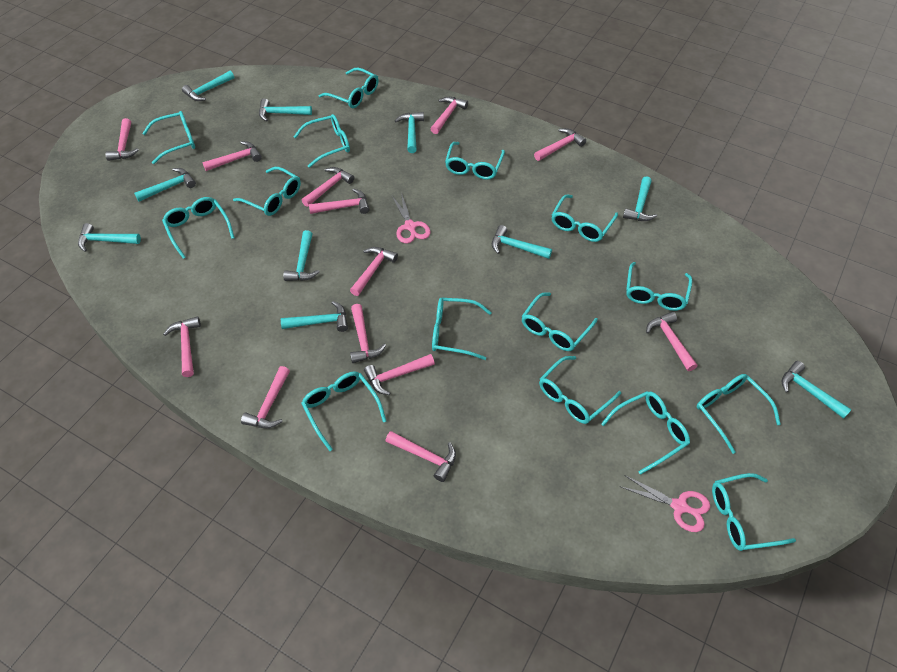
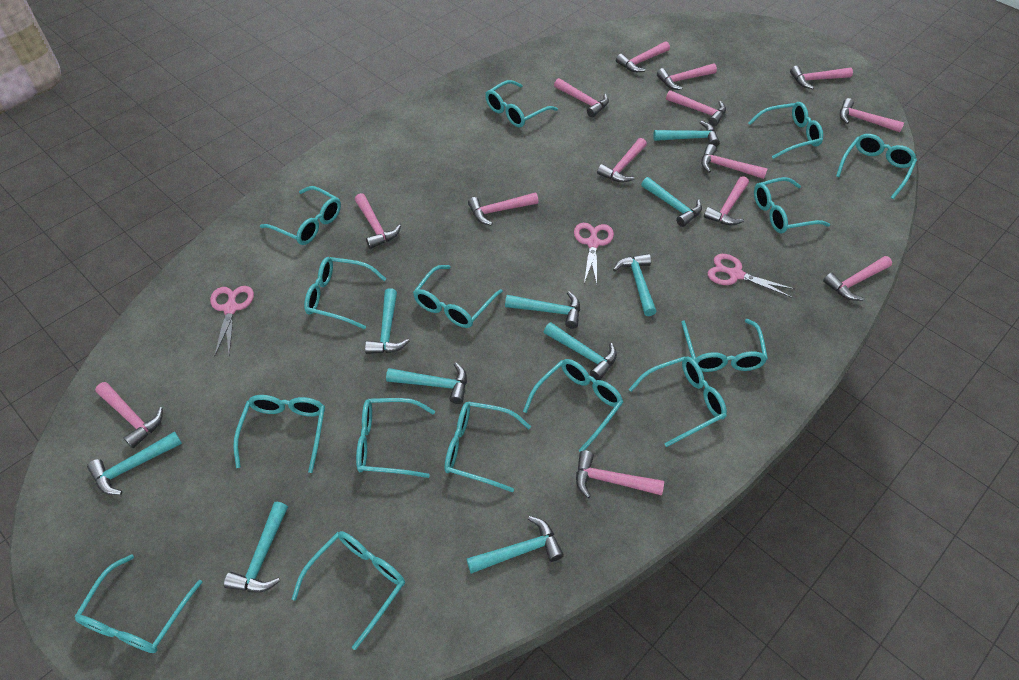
pink hammer: [106,118,139,161] [163,316,201,377] [202,141,262,171] [241,366,290,428] [301,167,354,207] [309,189,369,214] [350,247,398,296] [350,304,386,363] [364,354,435,395] [386,431,456,482] [431,97,468,134] [534,128,586,161] [646,312,697,371] = 13 -> [95,382,163,448] [355,193,401,249] [468,193,539,226] [554,78,609,117] [576,450,664,498] [597,138,647,183] [616,41,670,72] [657,63,717,90] [666,90,726,126] [701,144,768,179] [704,176,749,225] [790,66,853,89] [823,256,892,301] [840,98,904,132] = 14
pink scissors: [392,192,431,243] [621,475,710,532] = 2 -> [210,286,254,357] [574,223,614,284] [708,254,794,298] = 3

